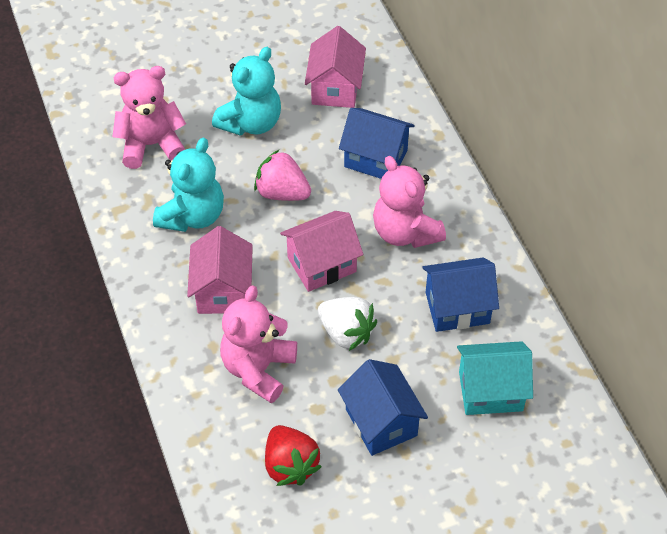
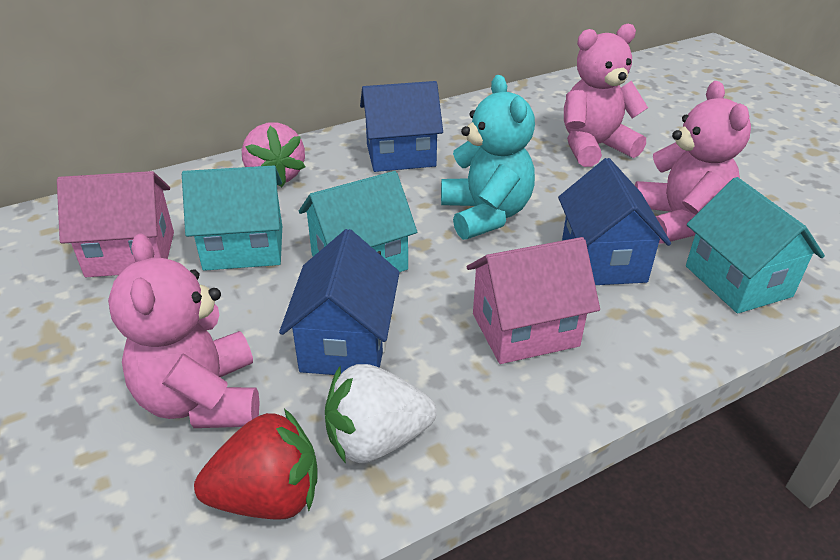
pink house: [187,226,253,314] [280,211,364,292] [305,26,366,108] = 3 -> [57,171,174,277] [467,237,600,364] = 2
turquoise house: [457,341,533,415] = 1 -> [182,166,282,271] [299,171,417,272] [686,177,825,314] = 3
turquoise teddy bear: [153,138,224,232] [212,47,281,136] = 2 -> [441,75,535,240] = 1

